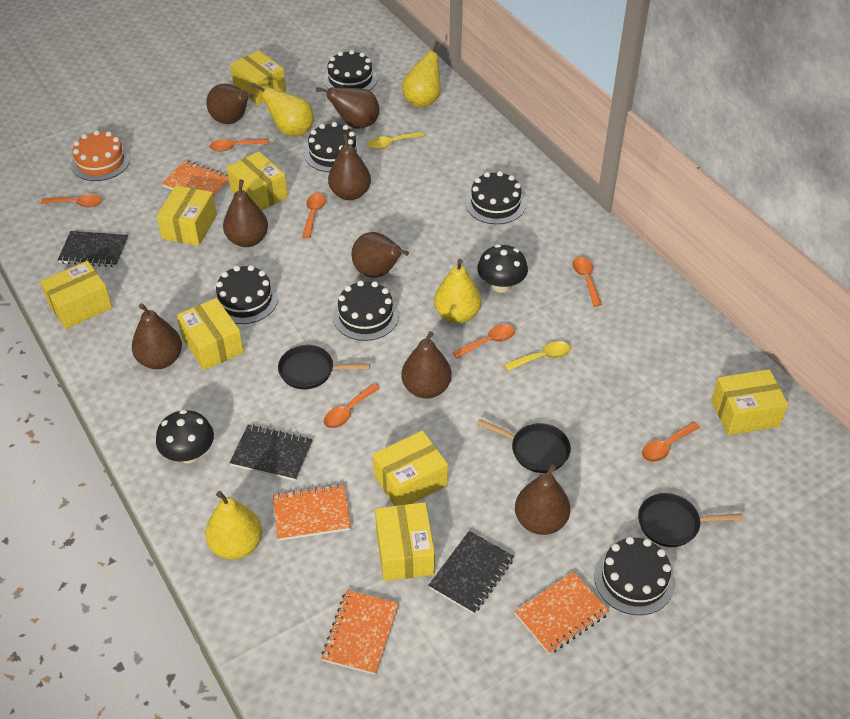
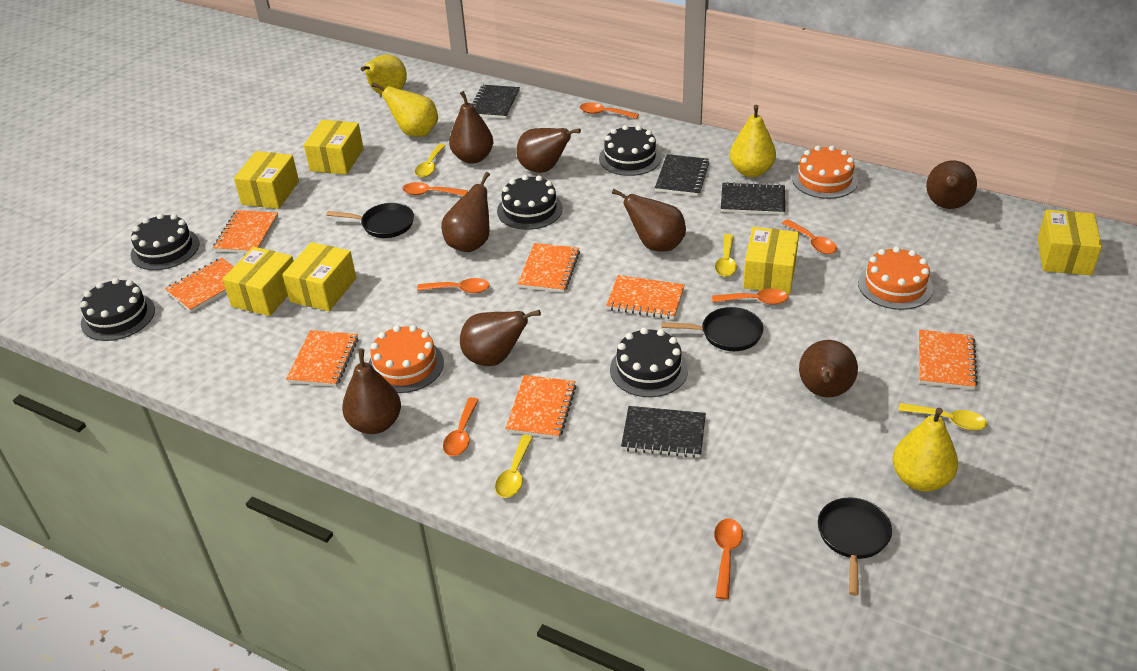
black cake: [213,265,278,324] [304,122,362,172] [324,50,377,91] [333,280,399,341] [465,171,526,224] [594,537,675,615] = 6 -> [80,278,155,341] [131,213,199,270] [497,175,563,230] [599,125,661,176] [610,328,688,397] = 5
black mushroom: [156,410,214,463] [477,244,528,293] = 2 -> none = 0
black notebook: [58,231,128,267] [229,424,312,481] [428,531,514,614] = 3 -> [472,85,520,119] [621,406,706,458] [655,154,709,196] [721,182,785,215] = 4
orange cake: [71,130,130,181] = 1 -> [368,325,444,393] [792,145,858,199] [858,246,933,310] = 3
orange notebook: [162,161,229,198] [273,484,351,541] [321,590,399,675] [514,572,610,654] = 4 -> [165,258,234,312] [213,210,278,253] [286,330,358,387] [505,375,576,439] [518,243,580,292] [606,275,685,319] [919,330,978,390] = 7
yellow box: [40,261,112,329] [157,185,217,246] [177,298,244,370] [227,151,288,211] [230,50,286,105] [373,430,448,506] [375,502,435,581] [711,369,788,435] = 8 -> [223,247,294,316] [234,151,299,209] [282,242,356,311] [304,120,364,175] [743,227,799,294] [1038,210,1102,275] = 6
yellow spoon: [368,131,424,150] [504,341,571,371] = 2 -> [415,144,446,177] [495,435,533,498] [715,234,737,277] [898,403,987,430] = 4

